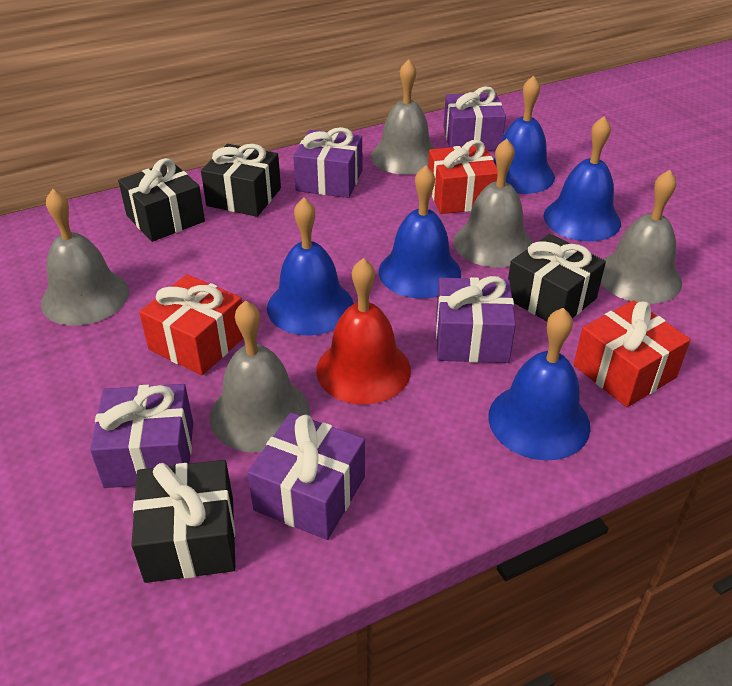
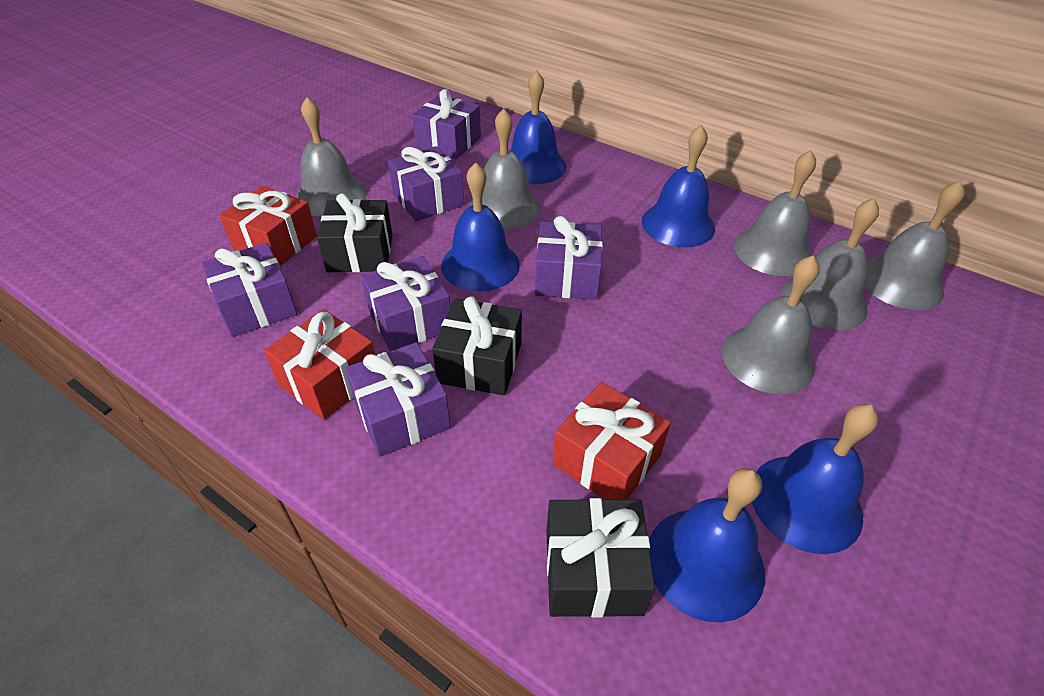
black gift: [118,158,205,242] [131,460,236,583] [201,144,281,217] [508,234,606,321] = 4 -> [317,193,392,272] [432,296,522,396] [546,498,655,618] = 3
grey bell: [41,189,129,326] [210,301,310,453] [371,59,435,175] [454,139,532,268] [601,170,682,304] = 5 -> [296,97,366,217] [469,108,540,229] [722,255,820,394] [734,150,816,276] [781,198,879,330] [865,180,965,310] = 6
purple gift: [90,384,193,488] [247,412,365,540] [293,127,362,198] [436,276,516,363] [443,86,506,151] = 5 -> [201,243,297,337] [345,342,451,457] [361,256,451,351] [388,146,464,221] [412,89,481,159] [535,216,603,300] = 6
red bell: [316,258,411,405] = 1 -> none = 0

